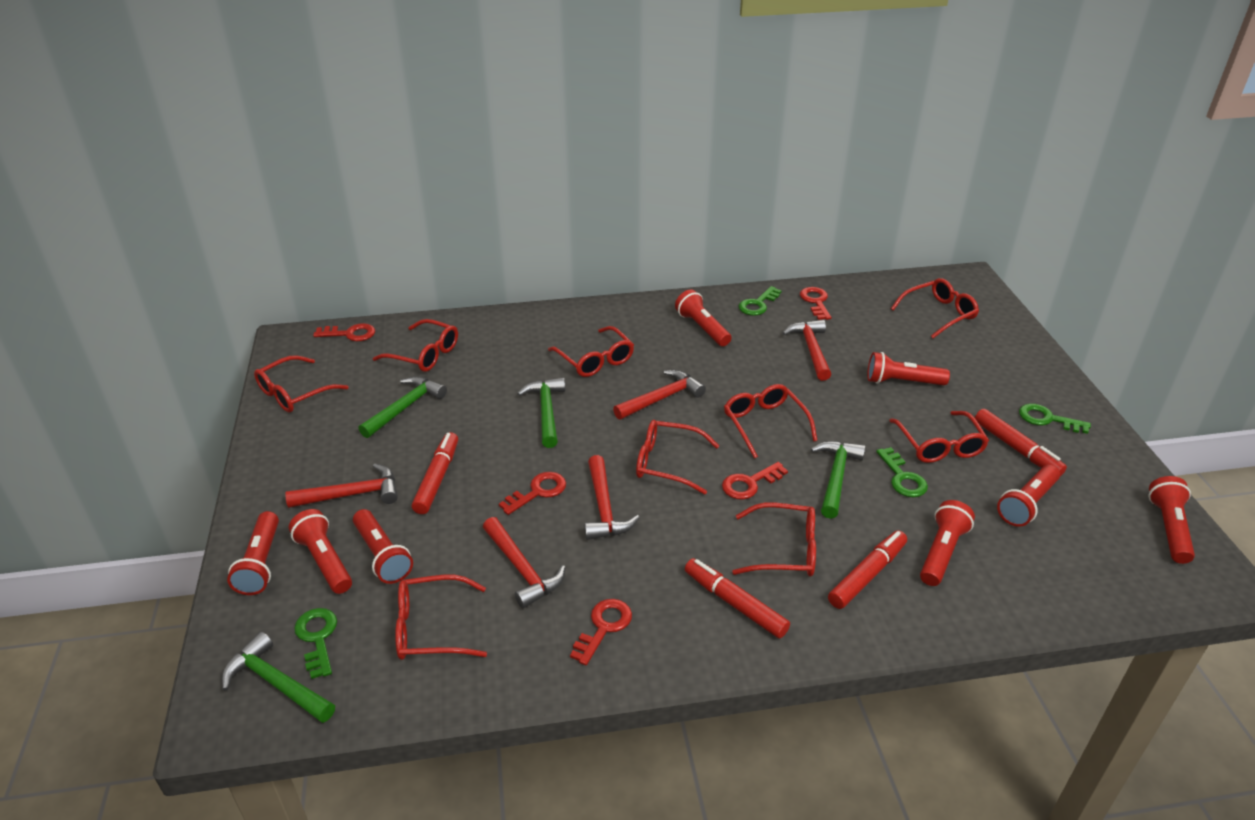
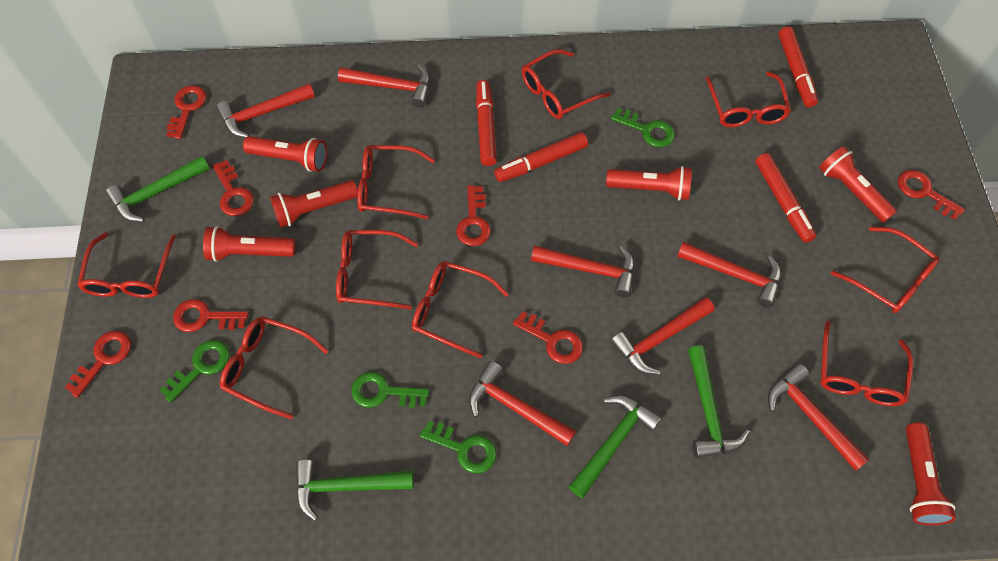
red flashlight: [227,511,279,595] [289,509,352,594] [353,509,413,584] [675,290,732,346] [867,352,950,385] [920,500,975,586] [997,465,1060,527] [1149,476,1195,564] = 8 -> [203,226,296,262] [243,136,327,172] [270,180,358,228] [606,166,692,200] [819,146,897,222] [906,423,956,525] = 6
red hammer: [285,463,398,508] [483,517,565,608] [584,455,640,540] [613,370,706,420] [782,320,831,381] = 5 -> [216,83,315,138] [338,64,430,107] [469,361,576,446] [531,246,635,298] [610,297,715,375] [677,242,781,308] [768,364,870,471] = 7
red key: [313,323,375,341] [499,472,566,515] [570,599,632,666] [722,462,788,500] [800,287,831,320] = 5 -> [65,331,131,398] [166,85,206,139] [173,299,248,332] [213,160,254,216] [456,185,491,246] [513,311,583,364] [898,170,965,220] = 7

